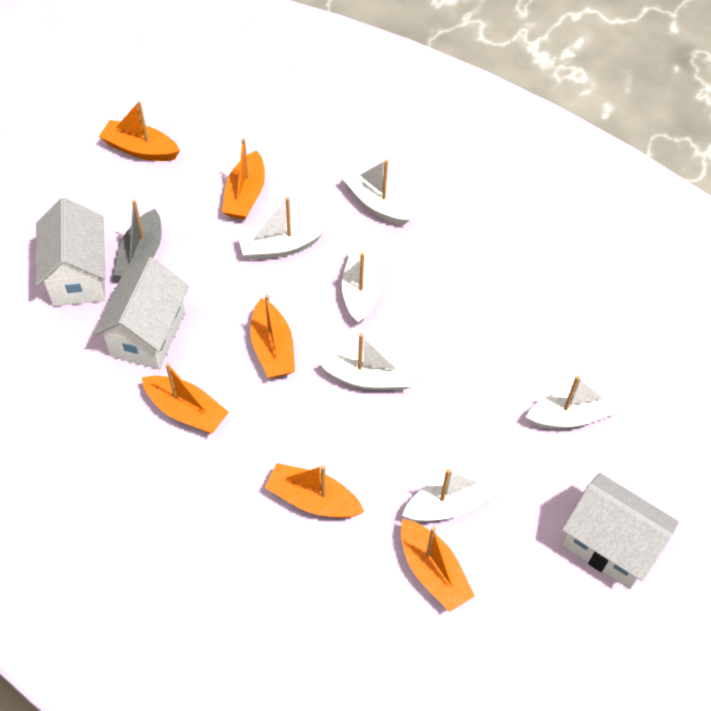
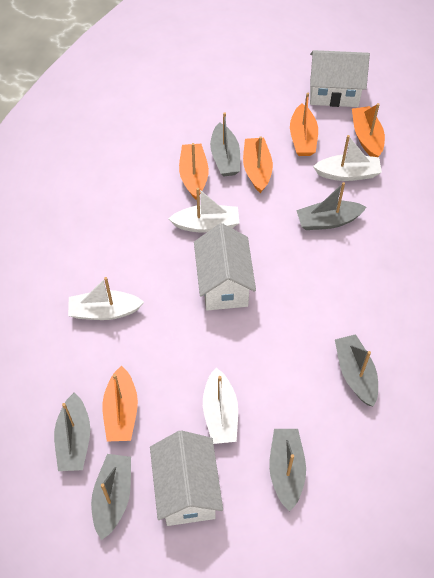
grey boat: [113,200,162,278] = 1 -> [54,393,90,471] [91,454,131,540] [210,112,240,177] [269,429,306,511] [296,182,366,230] [335,334,378,407] = 6
orange boat: [99,101,180,161] [142,363,229,434] [222,138,265,220] [250,295,295,378] [265,463,364,518] [401,519,475,612] = 6 -> [102,366,138,441] [179,143,209,199] [243,136,273,193] [290,93,318,156] [352,103,385,157] = 5
white boat: [238,197,326,260] [319,333,415,390] [341,159,411,225] [342,247,381,324] [402,467,500,522] [526,376,622,429] = 6 -> [68,277,144,320] [169,188,239,232] [203,368,238,444] [313,135,382,181] = 4

